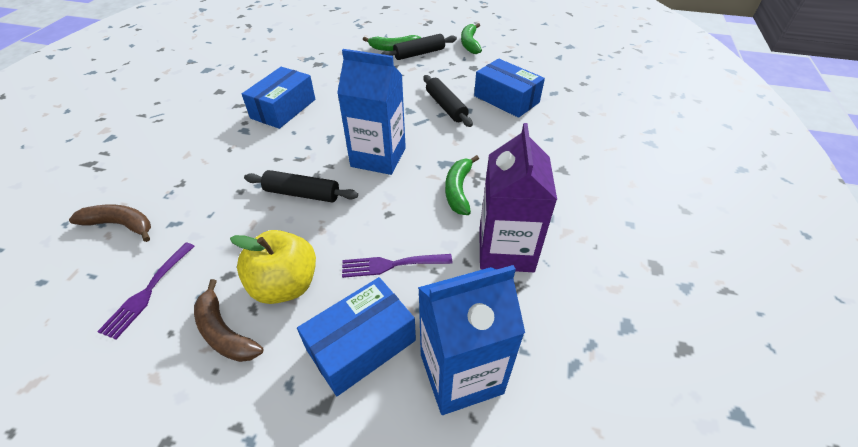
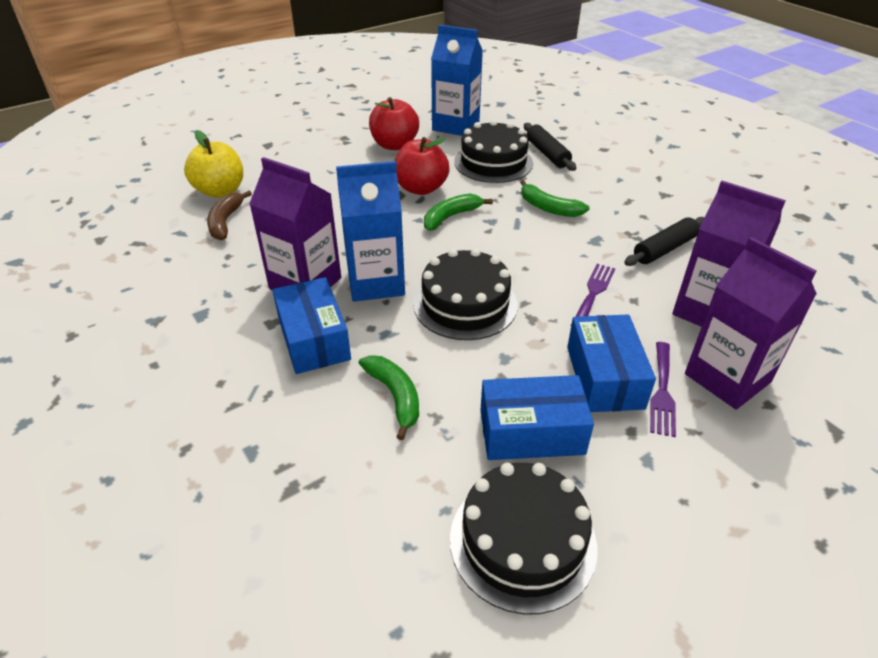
black cake: none = 0 -> [413,248,518,340] [450,463,597,614] [454,120,533,183] = 3
black rolling pin: [244,170,358,202] [381,34,457,60] [423,75,473,127] = 3 -> [524,123,576,171] [624,217,705,266] = 2
brown banana: [69,205,151,242] [194,279,263,362] = 2 -> [207,190,252,240] = 1
purple carton: [479,123,557,272] = 1 -> [249,157,341,290] [672,181,786,327] [685,237,817,410] = 3
red apple: none = 0 -> [369,97,419,150] [395,137,449,195] = 2

